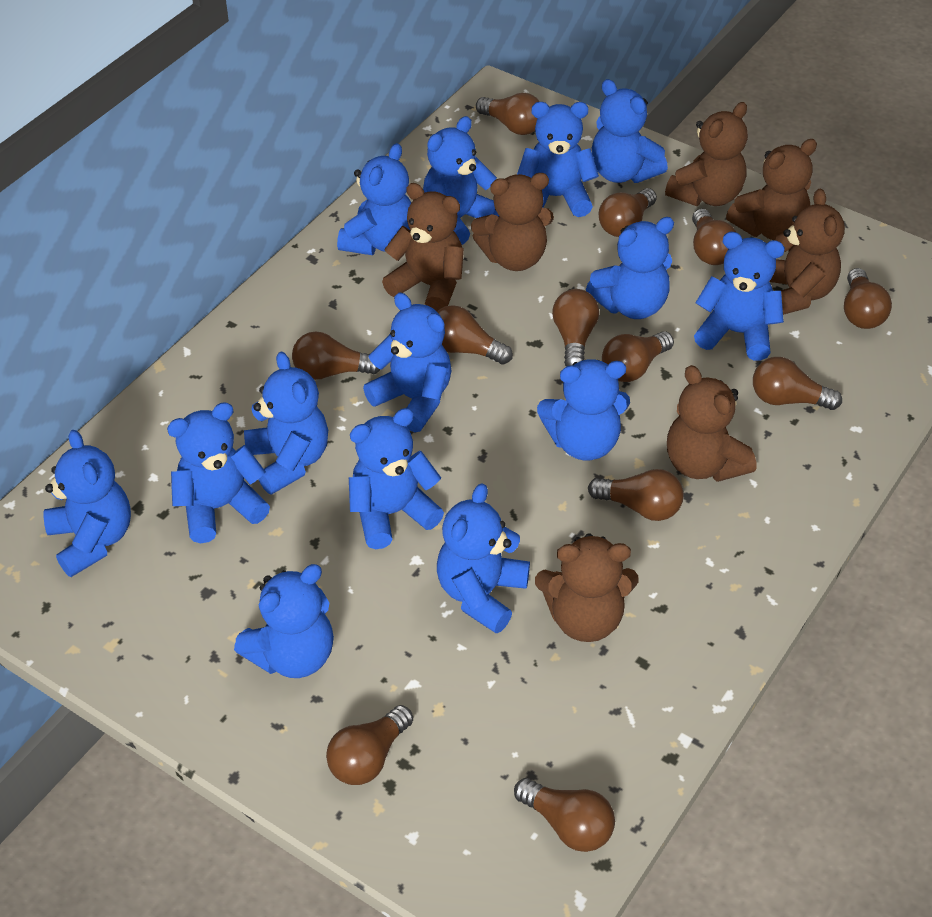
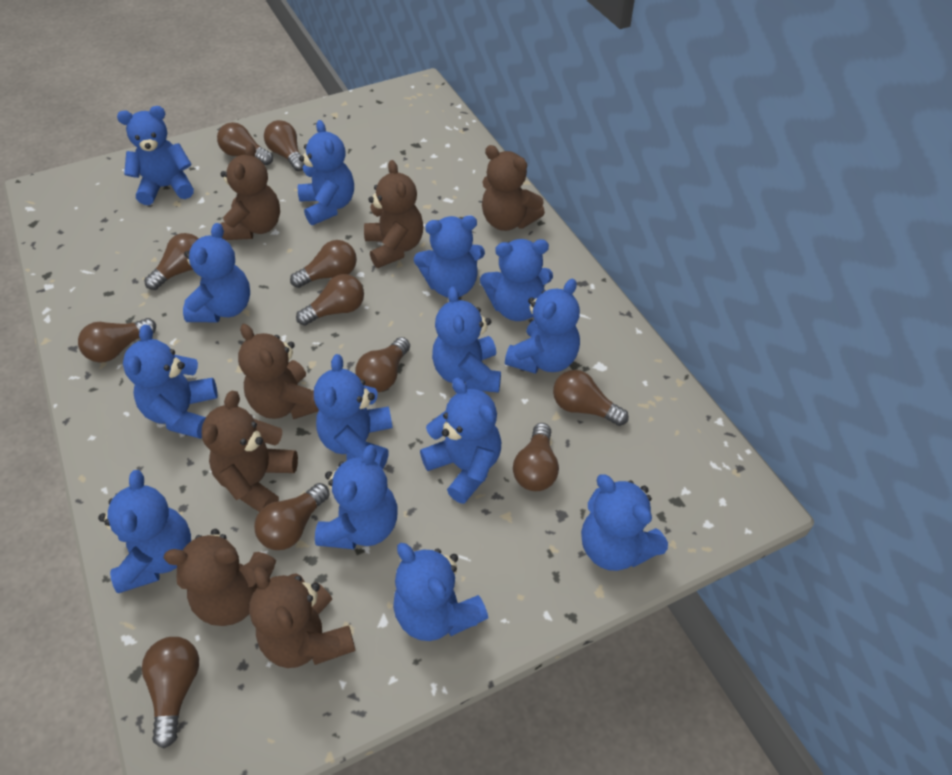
brown light bulb: [292,332,381,380] [326,705,413,785] [437,305,513,365] [476,93,540,135] [514,778,615,852] [552,289,599,366] [588,469,684,521] [599,188,657,237] [602,331,674,382] [692,209,736,265] [753,357,842,410] [844,268,892,329] = 12 -> [78,318,156,362] [142,637,199,748] [144,233,199,290] [217,122,273,165] [254,483,330,550] [264,120,304,171] [290,240,357,288] [296,274,364,326] [355,337,410,392] [513,423,559,491] [553,370,629,426] = 11

